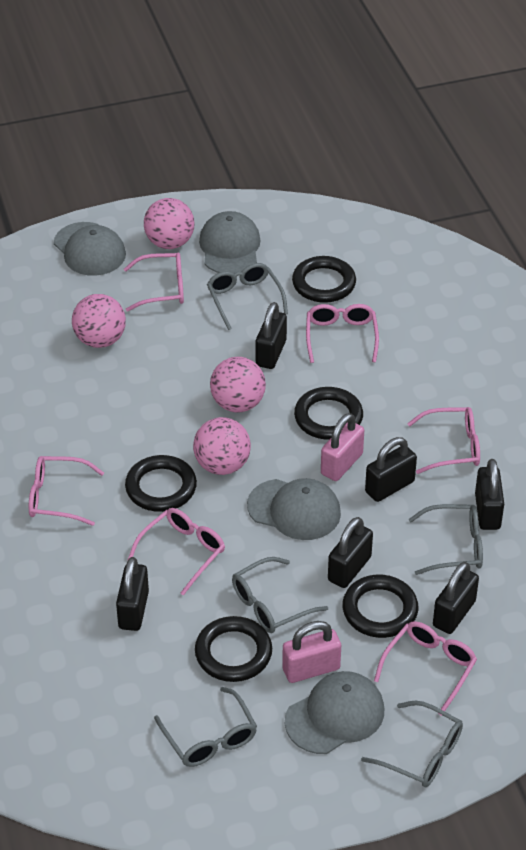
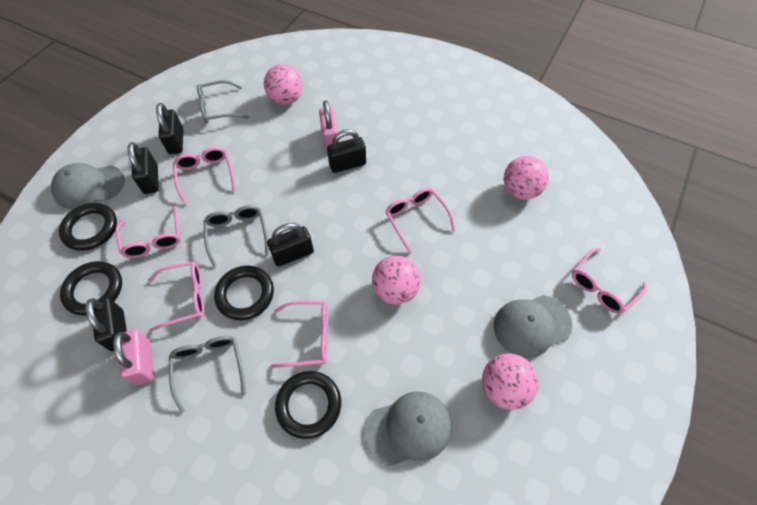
black padlock: [116,557,149,631] [256,302,287,369] [328,517,373,588] [365,437,417,502] [433,562,479,634] [475,459,504,530] = 6 -> [85,297,127,351] [128,142,159,194] [156,103,183,154] [267,223,314,266] [327,129,366,173] = 5
black ring: [125,455,197,512] [195,616,272,682] [292,256,356,303] [294,387,363,440] [342,575,419,638] = 5 -> [59,203,117,251] [60,261,122,316] [214,266,274,320] [275,371,341,439] = 4
grey cap: [54,222,126,276] [199,211,261,274] [247,478,341,540] [285,671,384,754] = 4 -> [51,163,125,209] [364,391,451,467] [494,295,573,358] = 3
grey glasses: [154,687,257,767] [207,263,288,330] [232,557,328,633] [361,701,463,787] [409,504,483,575] = 5 -> [169,336,246,413] [197,80,249,124] [204,205,269,267] = 3

